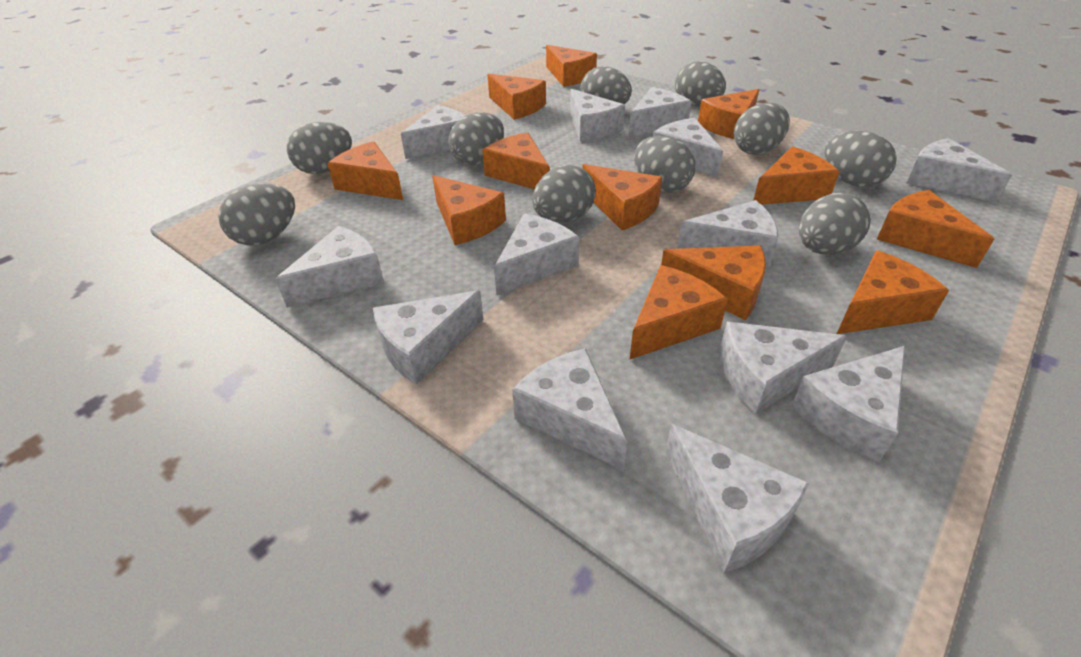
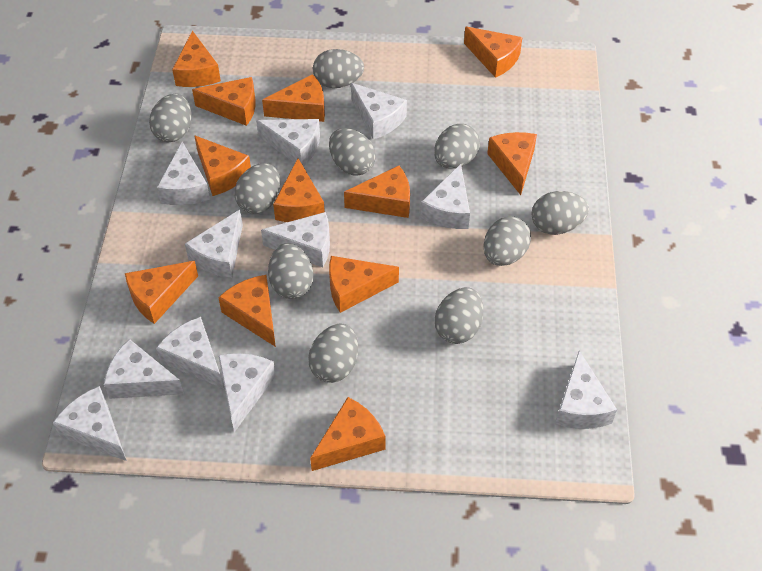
white cheese: [275,226,384,308] [373,290,484,385] [401,105,465,159] [494,214,580,295] [512,348,627,471] [570,89,625,141] [628,87,692,138] [653,118,723,177] [665,424,809,573] [677,200,778,268] [719,322,847,414] [791,346,905,462] [907,138,1012,202] = 13 -> [53,386,127,461] [104,339,184,399] [156,317,224,389] [157,142,210,205] [185,210,243,278] [218,353,276,432] [256,119,320,166] [261,212,330,267] [351,83,407,140] [420,164,470,229] [555,351,617,429] = 11

